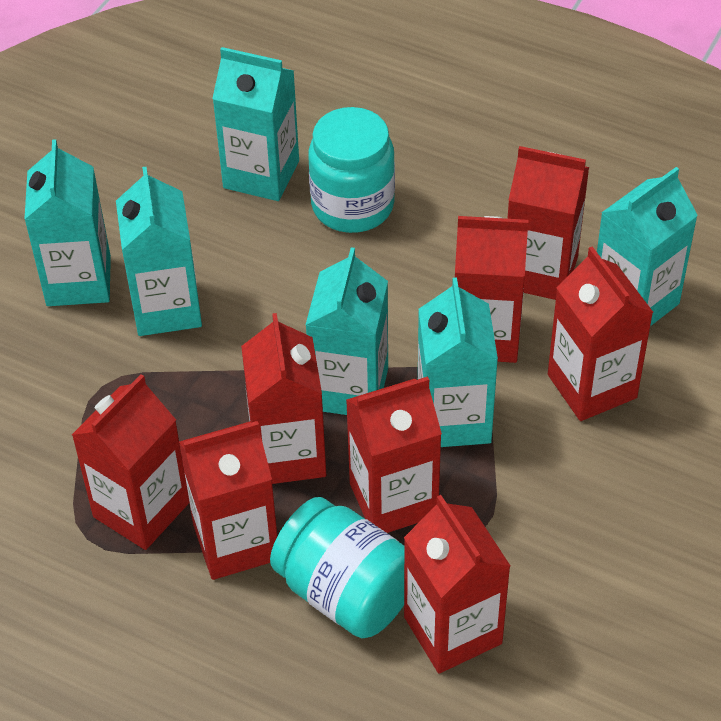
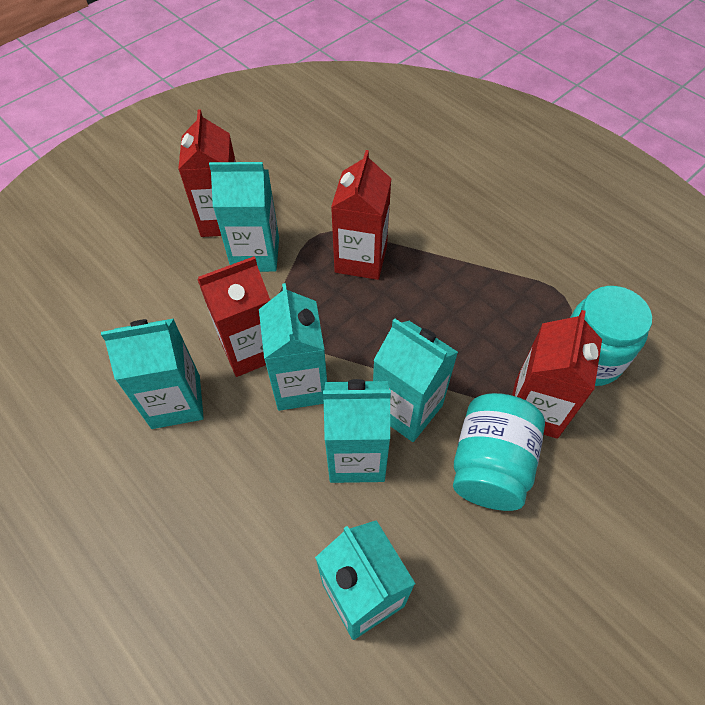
red carton: [72,374,189,550] [179,421,277,580] [241,313,326,484] [346,377,442,533] [404,495,511,674] [455,216,529,363] [507,146,589,300] [548,246,653,421] = 8 -> [178,109,236,237] [197,256,270,377] [331,150,392,280] [512,310,602,439] = 4

